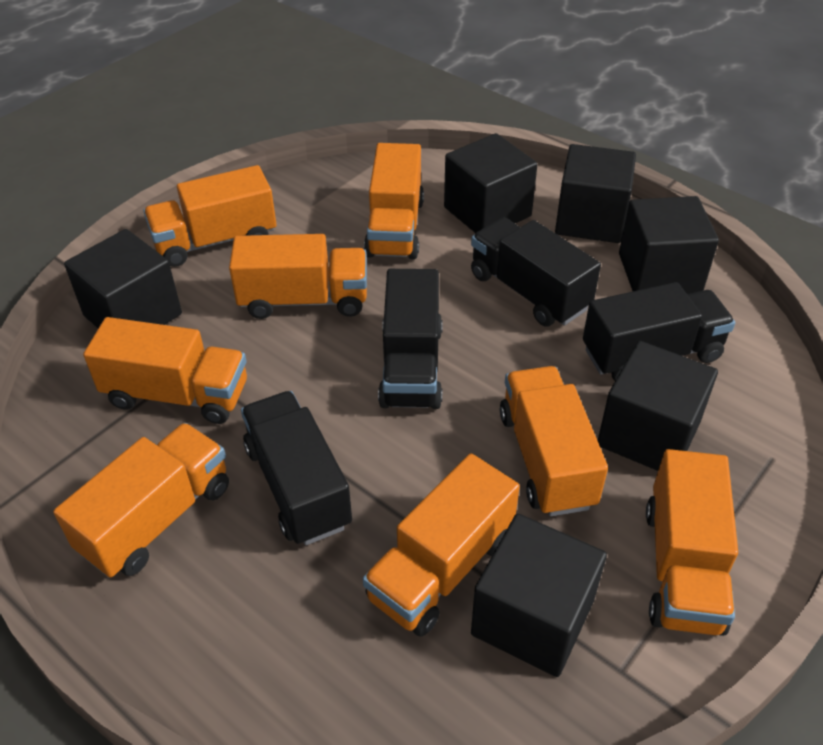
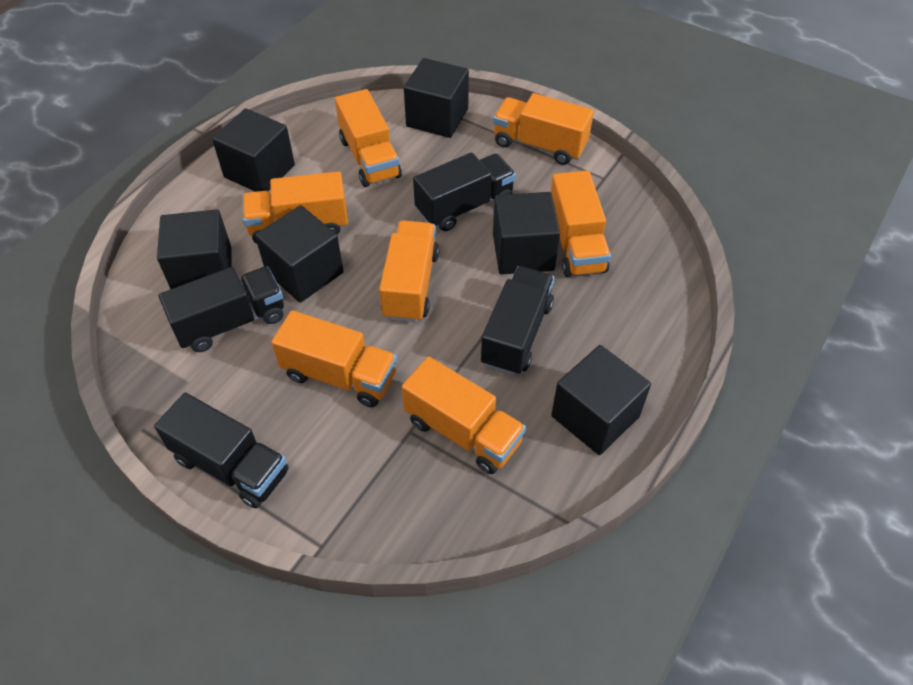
orange truck: [53,423,229,578] [83,317,247,424] [143,165,277,267] [229,234,367,319] [363,453,520,637] [364,143,424,259] [500,366,608,516] [646,449,738,636] = 8 -> [242,171,348,244] [271,310,397,407] [335,89,402,187] [379,220,439,322] [402,357,526,474] [493,93,594,165] [551,170,611,277] = 7

